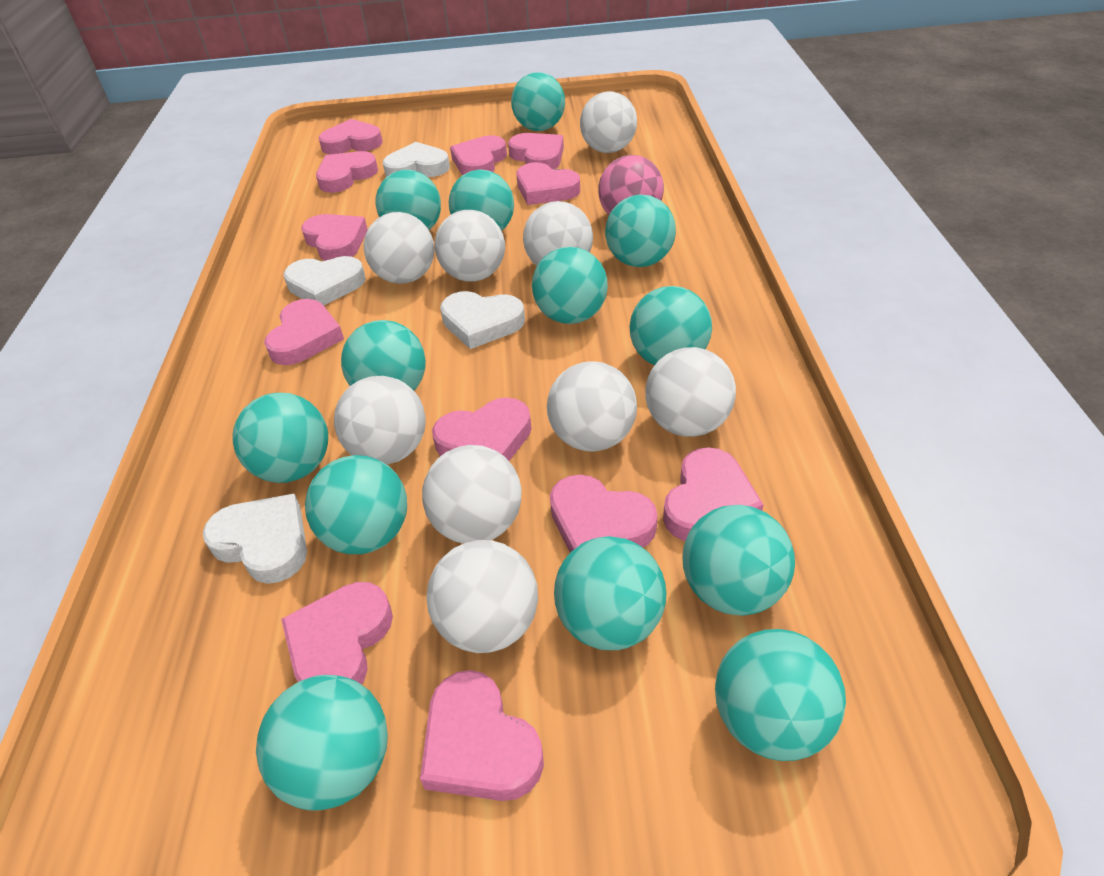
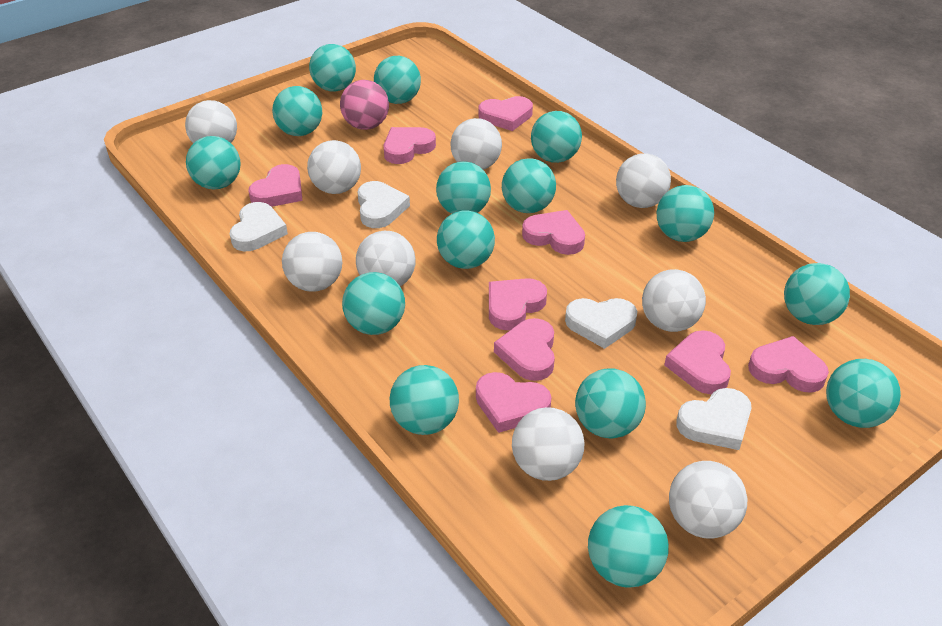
pink heart: [264,299,344,365] [281,582,393,685] [301,214,368,261] [316,151,378,193] [318,119,383,154] [420,670,544,801] [432,398,532,461] [450,135,507,175] [508,133,564,169] [516,162,580,205] [550,474,658,552] [663,447,764,541] = 12 -> [249,164,303,207] [383,127,436,164] [476,372,551,433] [479,96,533,131] [489,278,547,330] [494,318,555,381] [522,210,585,255] [664,330,731,394] [748,336,829,393] = 9
turquoise ball: [232,393,328,483] [256,675,388,811] [305,455,407,554] [341,320,426,390] [376,170,441,230] [449,170,514,231] [511,72,565,131] [532,247,608,324] [554,536,666,650] [605,195,676,267] [630,286,712,365] [682,505,795,616] [715,629,846,761] = 13 -> [186,136,241,190] [272,86,322,136] [309,44,356,91] [342,272,405,335] [374,56,421,104] [390,365,459,435] [436,161,491,214] [437,210,495,269] [502,158,556,213] [531,111,582,163] [575,369,646,439] [588,505,669,588] [657,185,714,242] [784,263,850,325] [826,359,901,428] = 15

